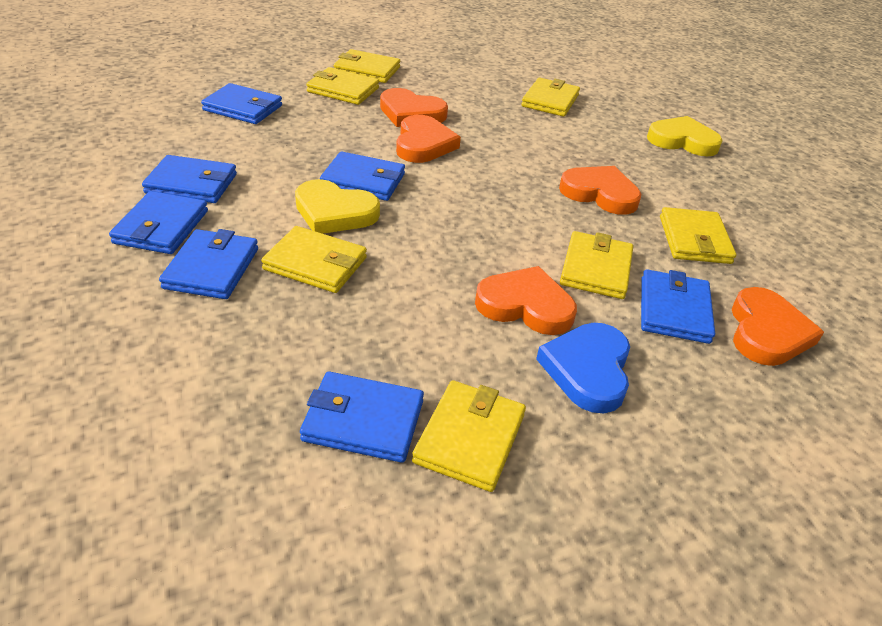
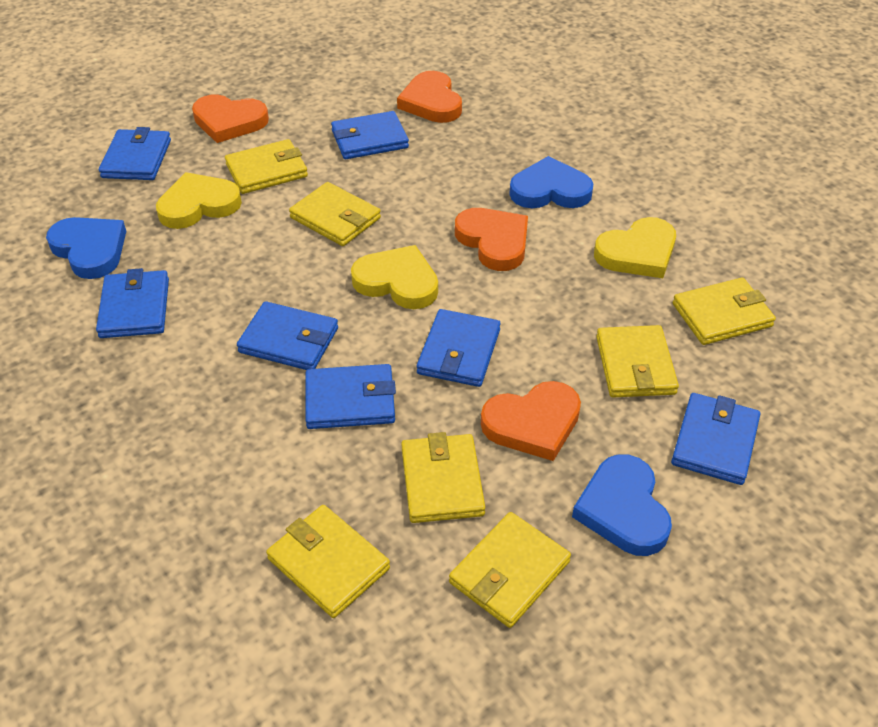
blue heart: [536,323,630,413] = 1 -> [46,217,126,279] [509,156,594,208] [572,454,672,556] = 3
orange heart: [380,88,448,127] [396,115,461,163] [475,266,577,335] [559,166,641,215] [732,287,824,366] = 5 -> [192,94,269,143] [397,71,462,123] [455,208,528,271] [481,381,581,461] = 4
yellow heart: [295,179,380,234] [647,116,723,156] = 2 -> [156,172,242,229] [351,245,438,309] [594,217,676,278] = 3

